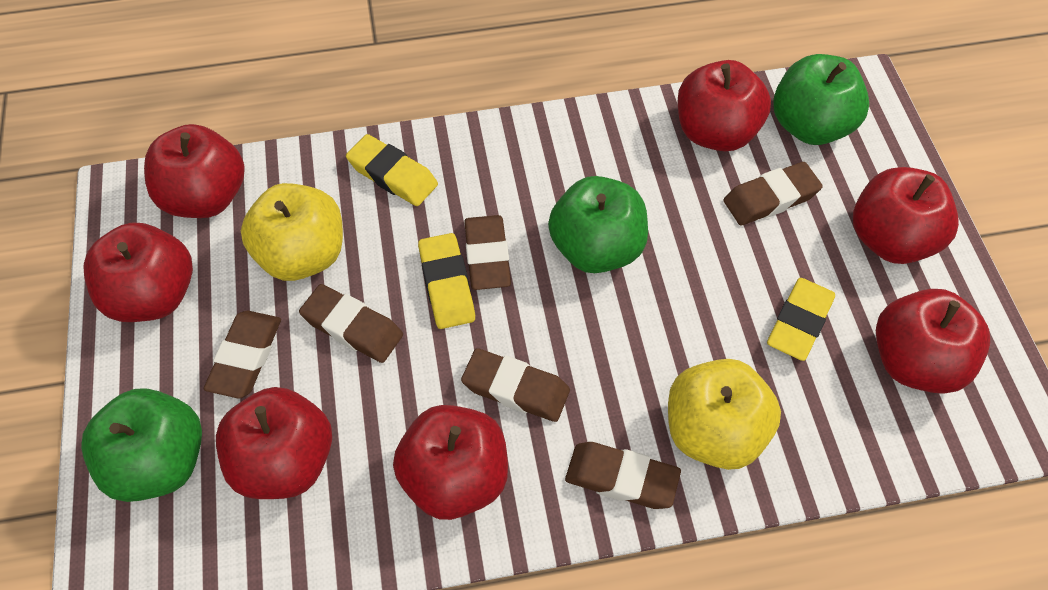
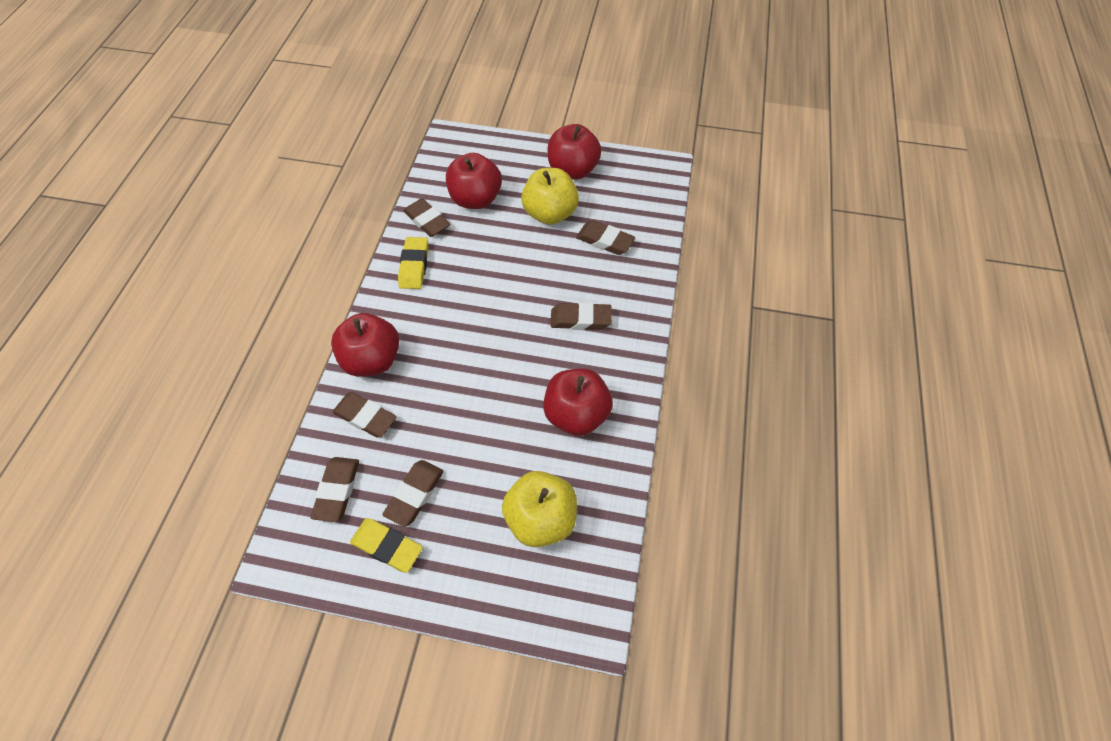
green apple: [81,388,202,502] [548,176,648,273] [773,54,869,145] = 3 -> none = 0
red apple: [84,222,193,322] [144,124,244,218] [216,387,332,499] [393,405,508,520] [677,60,771,151] [853,167,959,264] [876,289,990,394] = 7 -> [331,313,399,377] [446,153,502,209] [543,368,613,436] [547,124,602,180] = 4
yellow eraser: [346,134,438,206] [418,233,475,329] [767,278,835,361] = 3 -> [350,518,423,573] [398,237,429,289] = 2

